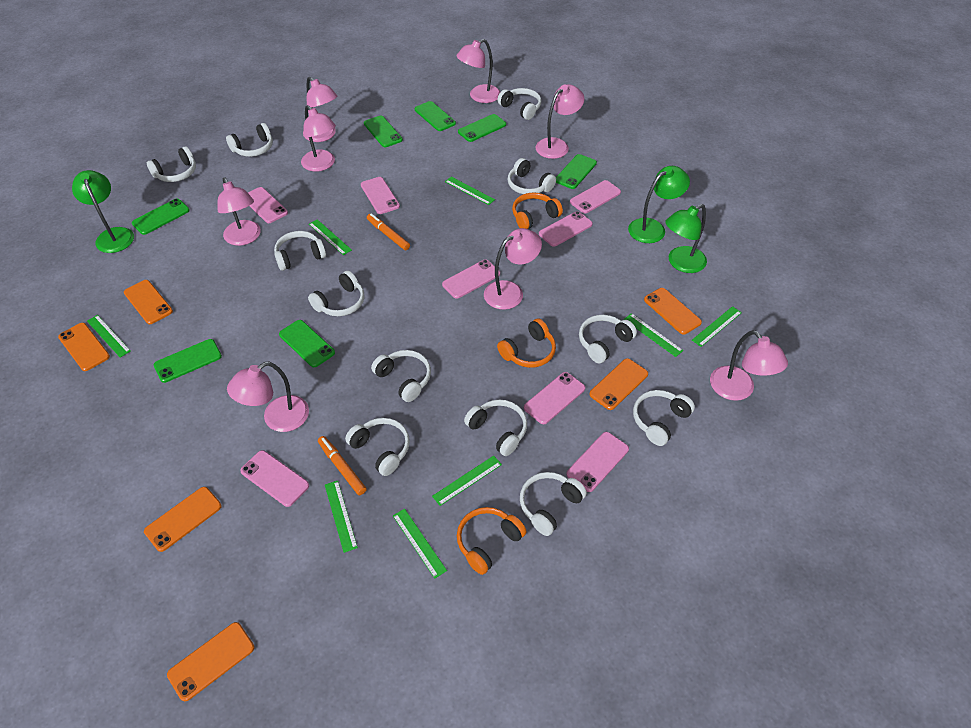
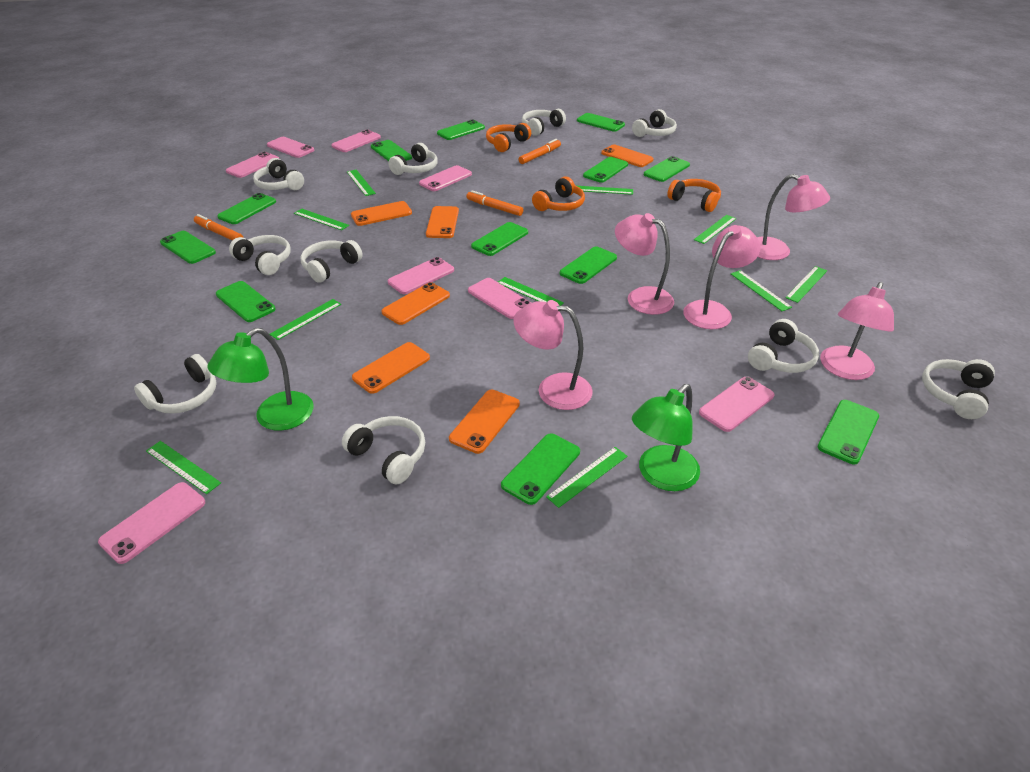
green lamp: [72,170,134,253] [628,166,690,243] [665,204,707,273] = 3 -> [208,328,314,431] [632,384,700,491] = 2
green phone: [132,199,190,235] [154,339,222,383] [279,320,335,367] [364,116,403,147] [415,101,456,131] [458,114,506,142] [556,154,597,189] = 7 -> [160,231,216,264] [216,281,276,322] [217,193,276,224] [371,140,412,161] [437,120,485,140] [471,222,528,256] [501,433,580,505] [560,246,617,284] [577,113,625,132] [583,157,628,183] [644,156,690,182] [818,400,879,464] = 12
green ruler: [87,315,131,358] [309,219,352,255] [325,481,358,553] [393,509,447,578] [432,456,502,506] [445,177,495,205] [624,313,683,357] [692,306,742,347] = 8 -> [146,441,221,494] [270,299,341,340] [294,209,349,230] [347,170,376,196] [498,277,564,306] [546,447,628,508] [578,186,633,195] [694,215,737,244] [731,270,792,311] [785,266,827,303] = 10
orange marker: [318,436,367,495] [367,213,410,250] = 2 -> [194,214,243,241] [466,191,523,216] [519,139,561,164] = 3
pink lamp: [218,178,261,246] [227,362,309,432] [301,105,336,172] [303,77,337,142] [456,39,500,103] [484,228,542,310] [535,84,584,159] [710,330,788,401] = 8 -> [513,300,593,410] [615,213,674,315] [683,225,761,329] [757,174,830,260] [820,282,894,380] = 5
white headphones: [147,146,196,182] [226,123,273,157] [274,231,326,271] [308,271,364,316] [345,418,410,476] [371,350,431,402] [464,400,527,456] [498,88,541,120] [508,158,556,194] [520,472,587,536] [579,315,637,364] [633,390,695,446] = 12 -> [134,354,216,414] [229,235,291,275] [253,158,304,190] [301,240,363,283] [342,416,425,484] [388,143,438,175] [522,109,566,136] [632,109,677,137] [748,319,819,373] [922,359,995,419] = 10

